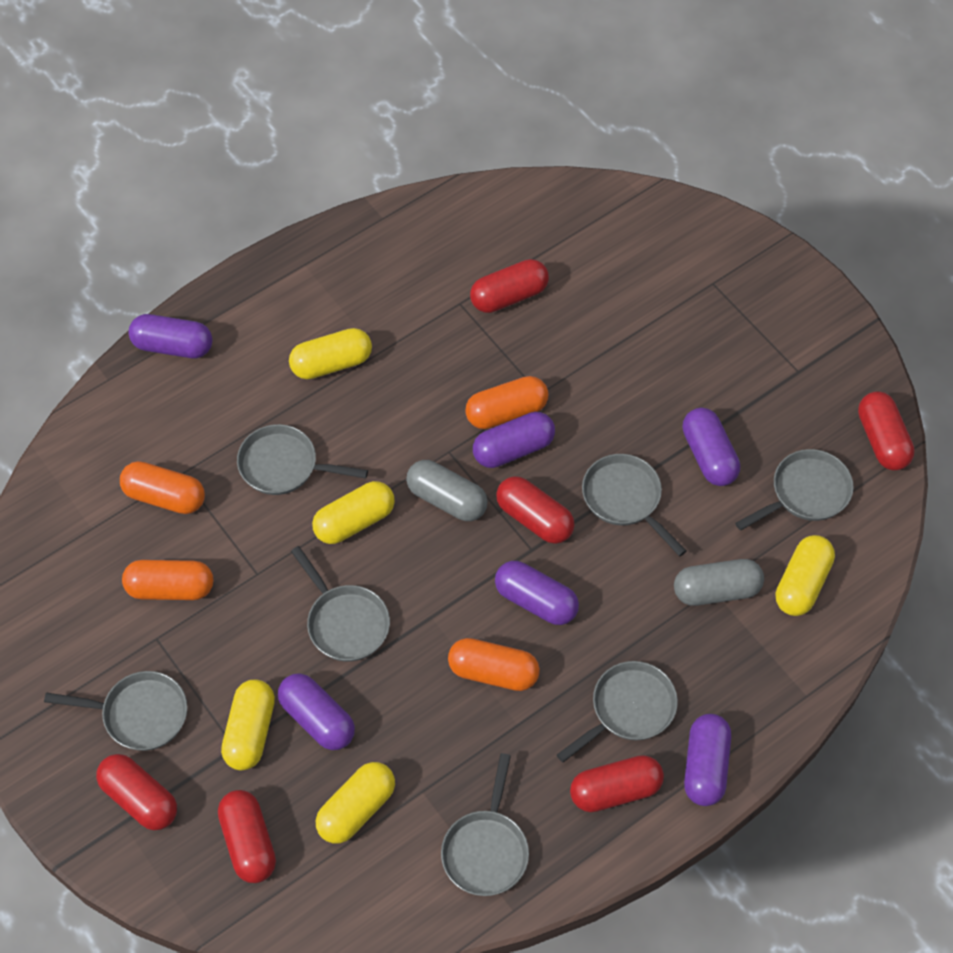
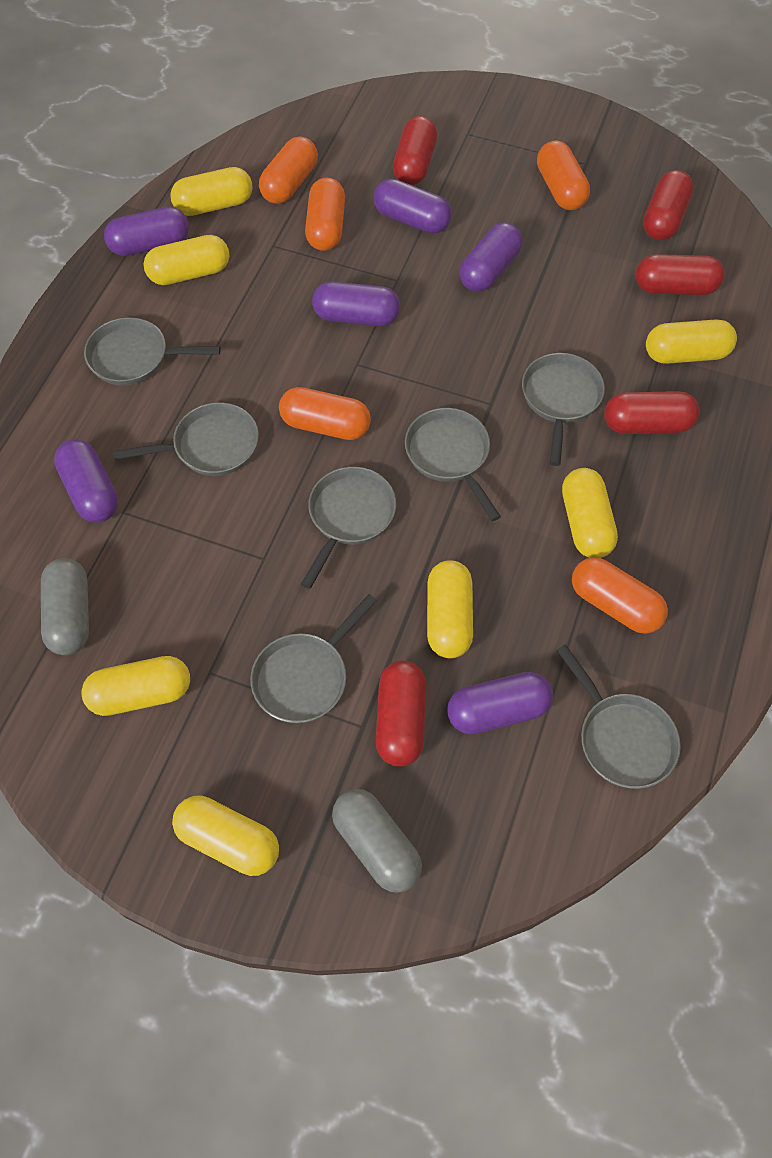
orange capsule: [120,461,205,514] [122,560,213,600] [448,638,540,691] [465,376,548,429] = 4 -> [259,136,318,204] [279,387,371,440] [305,178,345,251] [537,140,590,210] [572,557,668,634] = 5
red capsule: [96,754,177,830] [218,790,276,883] [470,259,549,313] [496,476,575,544] [570,755,664,812] [858,391,915,471] = 6 -> [376,660,426,767] [393,116,437,185] [604,391,700,434] [636,254,725,295] [643,170,694,240] = 5
yellow capsule: [221,680,275,770] [289,328,372,379] [312,481,395,544] [316,762,395,843] [776,535,835,616] = 5 -> [81,656,190,716] [144,235,230,285] [170,167,253,216] [172,796,279,876] [427,560,473,658] [562,468,618,558] [646,319,737,364] = 7

